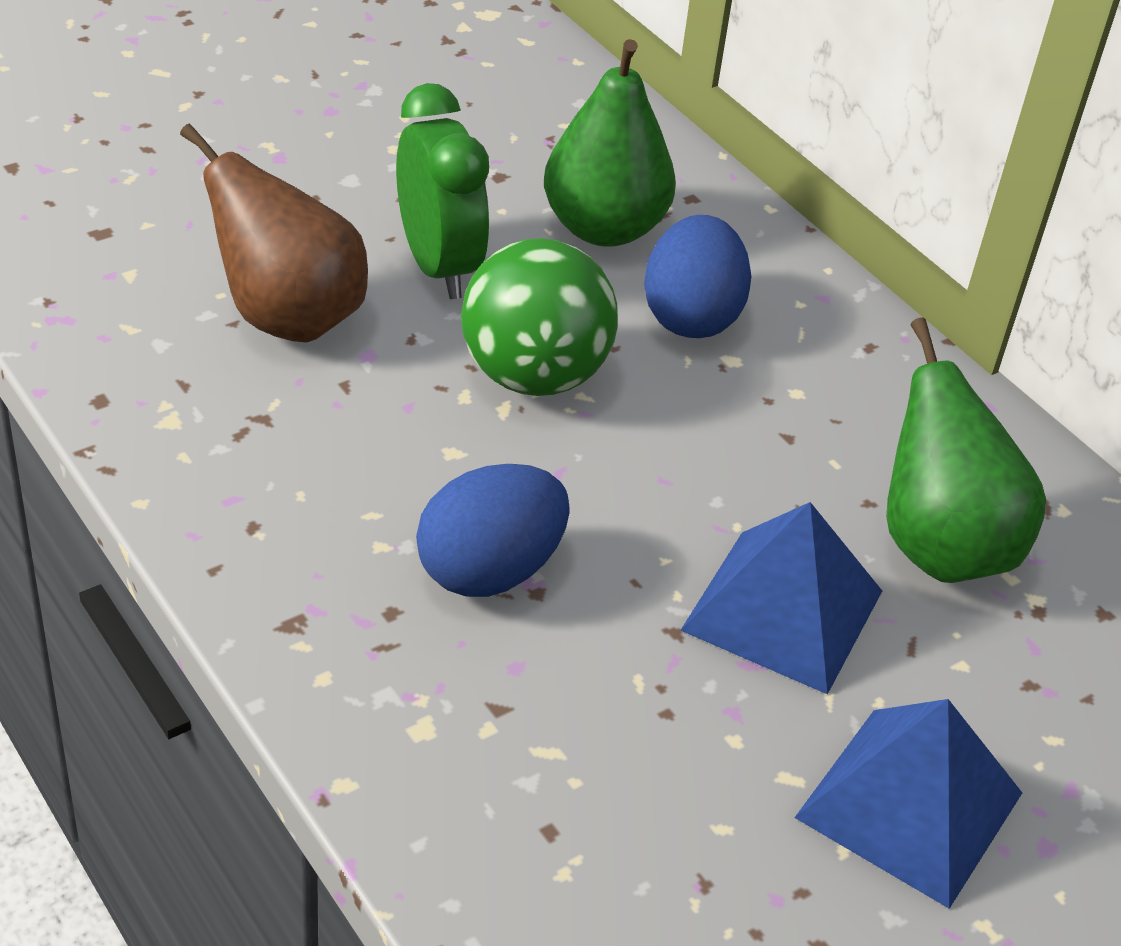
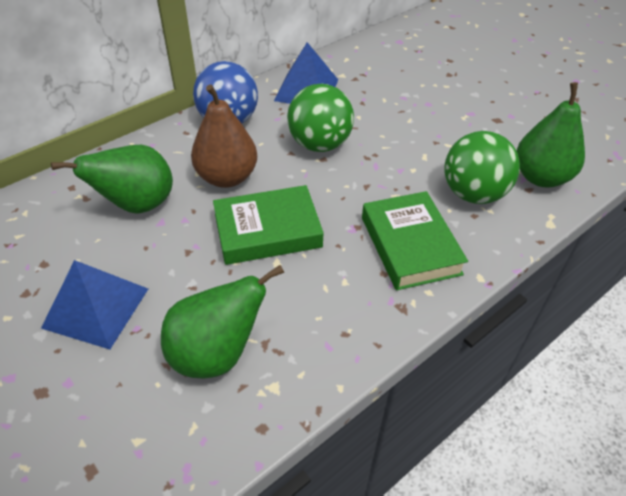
blue ball: none = 0 -> [193,61,258,123] = 1
blue egg: [416,464,570,597] [644,215,751,338] = 2 -> none = 0
green ball: [461,238,618,396] = 1 -> [287,84,354,152] [444,131,520,204] = 2
green book: none = 0 -> [213,185,324,265] [362,191,468,290] = 2
green clock: [396,83,489,299] = 1 -> none = 0
green pear: [544,39,676,247] [886,317,1046,583] = 2 -> [51,145,173,214] [161,265,284,378] [517,82,585,188] = 3

